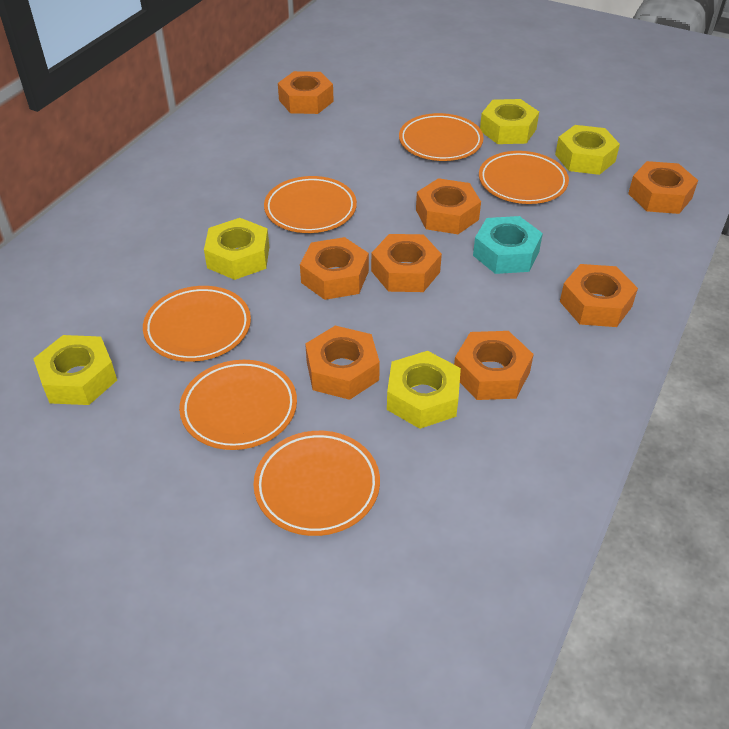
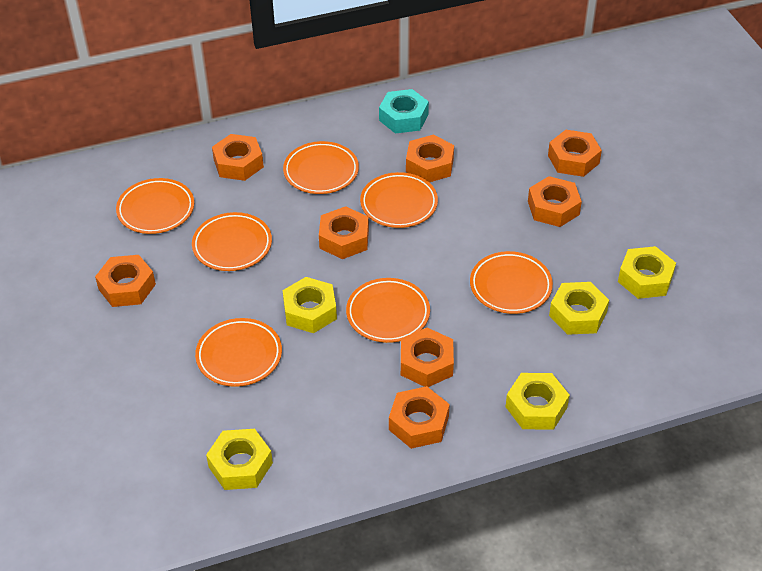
orange plate: [143,286,251,362] [179,360,297,450] [253,431,380,536] [264,176,357,233] [399,113,484,161] [479,151,569,204] = 6 -> [116,178,194,234] [192,212,272,271] [195,318,282,387] [283,141,359,194] [346,278,430,343] [360,172,438,228] [470,251,553,314] = 7

